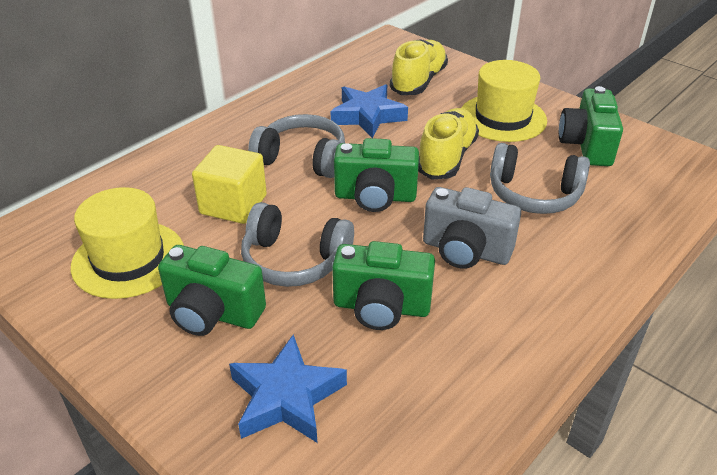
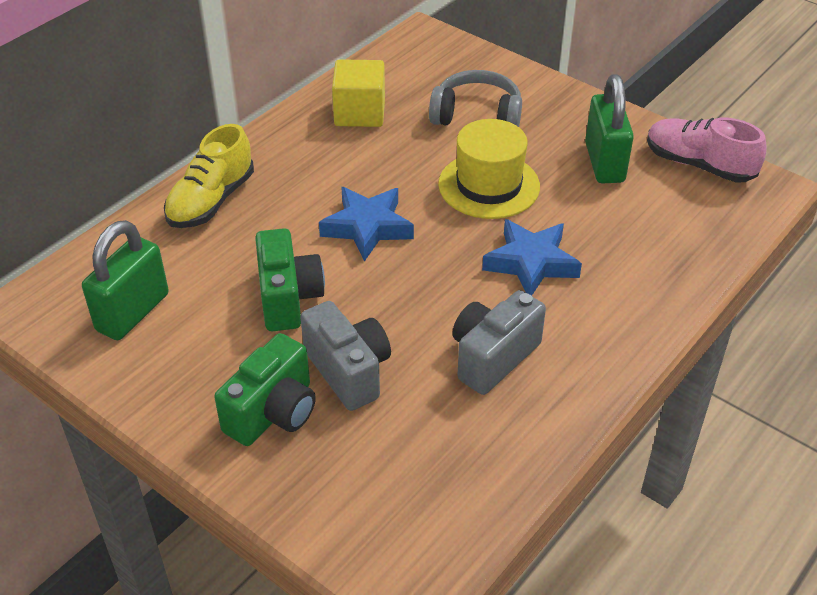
green camera: [158,245,266,336] [332,241,435,330] [334,138,419,212] [559,86,623,166] = 4 -> [214,333,316,446] [255,228,325,331] = 2
green padlock: none = 0 -> [82,220,169,340] [585,74,634,183] = 2
grey camera: [423,187,521,269] = 1 -> [300,301,391,411] [452,290,546,395] = 2
grey headphones: [241,202,354,287] [248,114,345,178] [490,143,590,214] = 3 -> [429,70,522,127] = 1
pink shoe: none = 0 -> [647,118,767,183] = 1
yellow hat: [71,187,184,299] [461,60,547,142] = 2 -> [438,119,540,219] = 1
yellow shoe: [390,39,448,95] [418,108,479,180] = 2 -> [164,124,254,228] = 1

